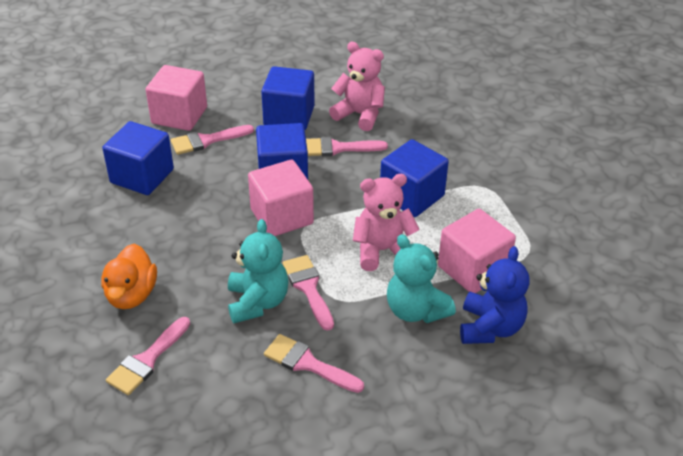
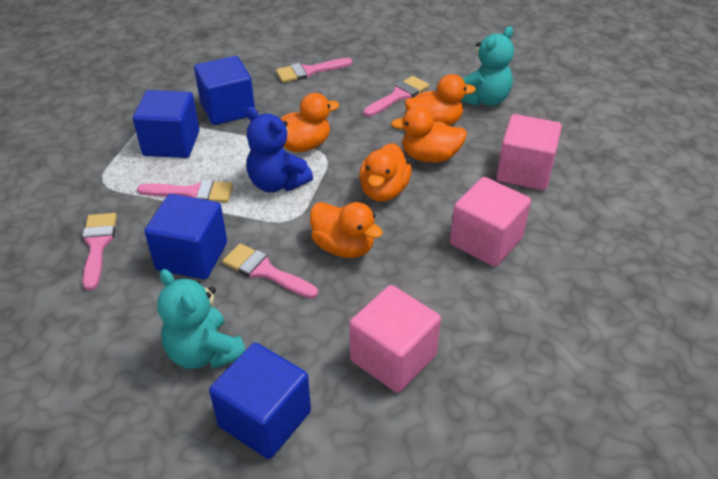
orange duck: [101,244,157,309] = 1 -> [280,93,339,152] [310,202,383,258] [359,143,412,202] [391,106,467,163] [405,74,476,126] = 5
pink teddy bear: [329,42,385,131] [353,174,420,271] = 2 -> none = 0

